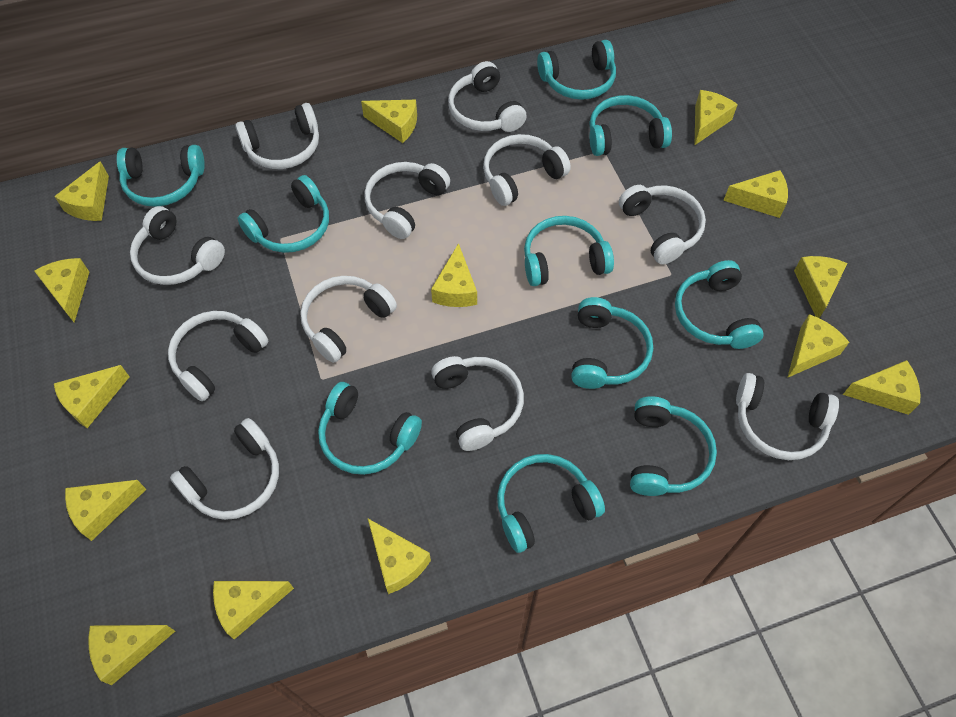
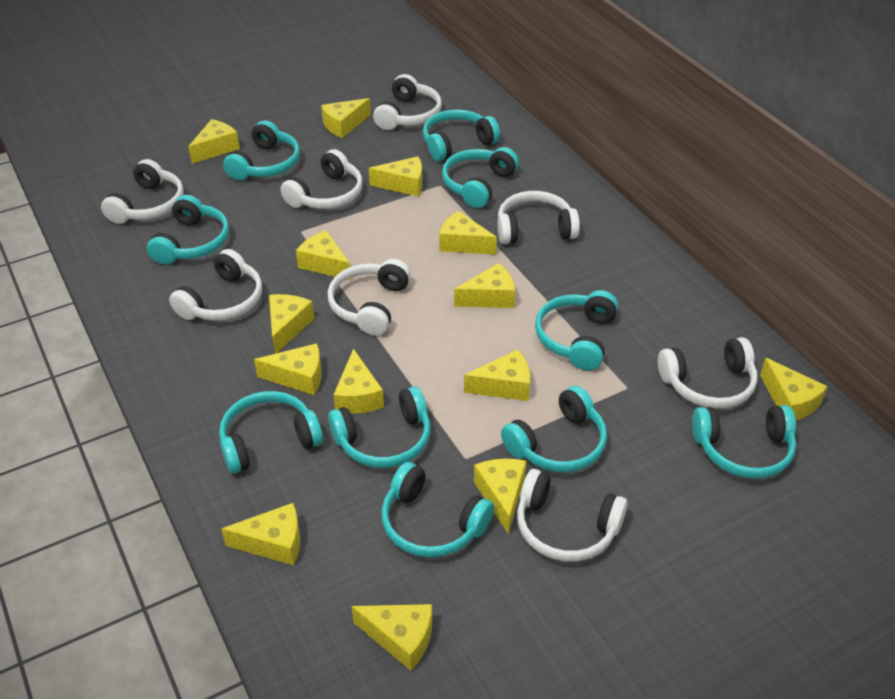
white headphones: [130,206,225,285] [168,311,268,401] [170,418,279,520] [235,103,319,169] [300,276,397,363] [364,162,450,239] [431,356,524,451] [448,61,527,132] [483,134,571,206] [619,185,706,265] [736,373,839,460] = 11 -> [101,159,184,224] [169,249,262,321] [280,149,363,209] [328,259,411,336] [373,74,442,130] [498,191,580,244] [517,469,628,562] [658,337,757,409] = 8

